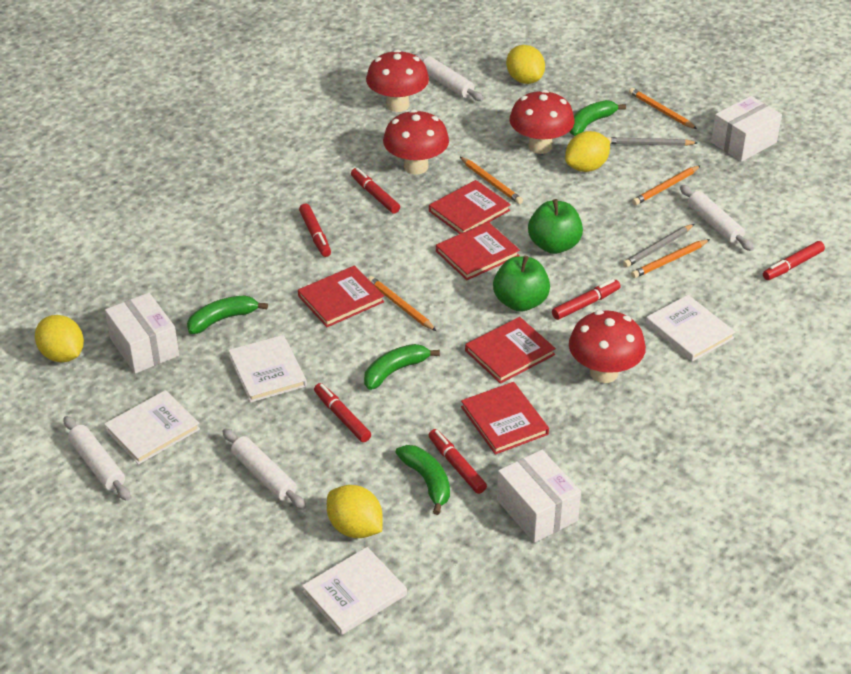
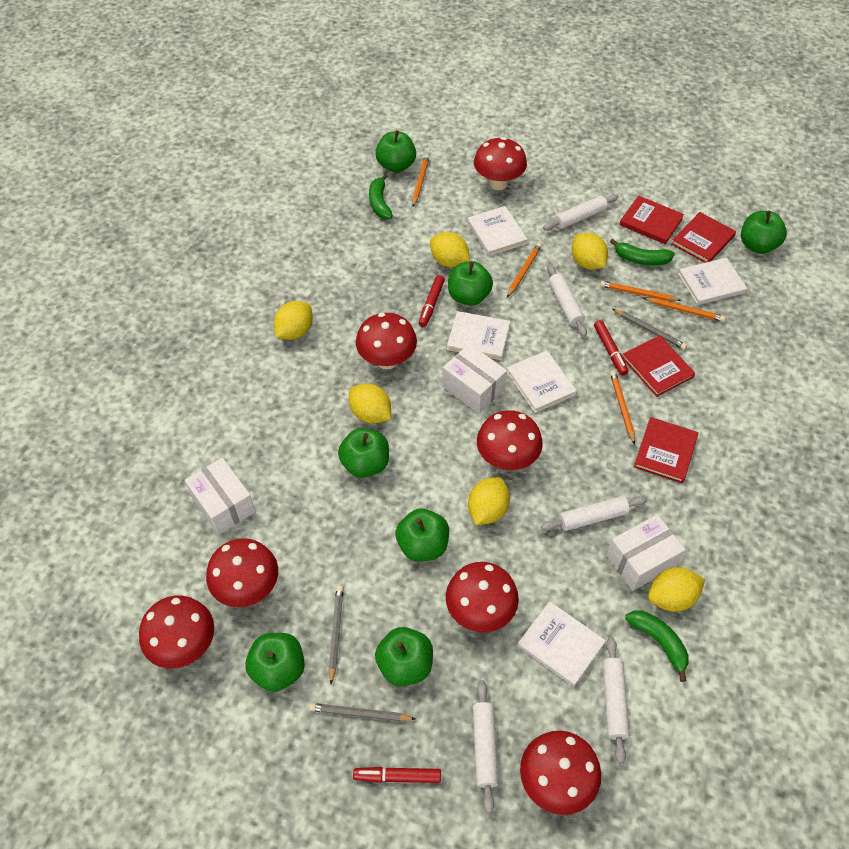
green apple: [493,255,550,312] [528,199,583,254] = 2 -> [245,633,305,692] [338,428,389,478] [375,130,416,172] [375,627,433,686] [395,509,449,562] [448,261,493,306] [741,210,787,254] = 7
green banana: [187,295,268,334] [364,344,440,390] [395,445,450,515] [569,100,626,136] = 4 -> [369,174,393,219] [610,239,675,265] [625,610,689,682] = 3
grey pencil: [607,137,697,146] [623,224,694,267] = 2 -> [309,703,416,721] [329,586,344,684] [613,309,687,350] = 3
red book: [298,265,384,327] [429,180,511,234] [436,222,520,280] [461,382,549,455] [465,317,556,384] = 5 -> [619,196,684,244] [623,335,695,397] [634,417,698,484] [671,212,736,263] = 4
red marker: [299,204,331,257] [314,383,371,442] [351,168,400,214] [429,429,487,494] [552,279,621,320] [763,241,825,280] = 6 -> [353,767,441,783] [419,275,445,327] [594,320,628,376] = 3
red mushroom: [366,50,429,112] [383,109,449,175] [509,90,575,154] [569,310,646,383] = 4 -> [139,596,214,669] [206,538,278,607] [356,313,417,369] [446,562,519,632] [474,137,527,190] [477,410,543,470] [520,731,601,815] = 7
white book: [104,390,200,465] [228,335,307,403] [302,547,407,635] [646,295,735,362] = 4 -> [447,311,510,360] [467,206,528,256] [507,351,577,413] [517,601,606,687] [678,257,747,305] = 5
white rolling pin: [63,416,131,501] [222,428,306,510] [414,54,484,101] [680,185,754,251] = 4 -> [473,680,499,813] [541,496,647,531] [543,194,619,231] [547,264,587,337] [602,637,630,764] = 5
yellow lemon: [35,315,84,363] [327,485,383,538] [506,45,545,84] [565,131,610,172] = 4 -> [274,301,313,340] [349,383,391,424] [430,232,470,268] [468,477,510,525] [572,233,608,270] [648,567,705,612] = 6

